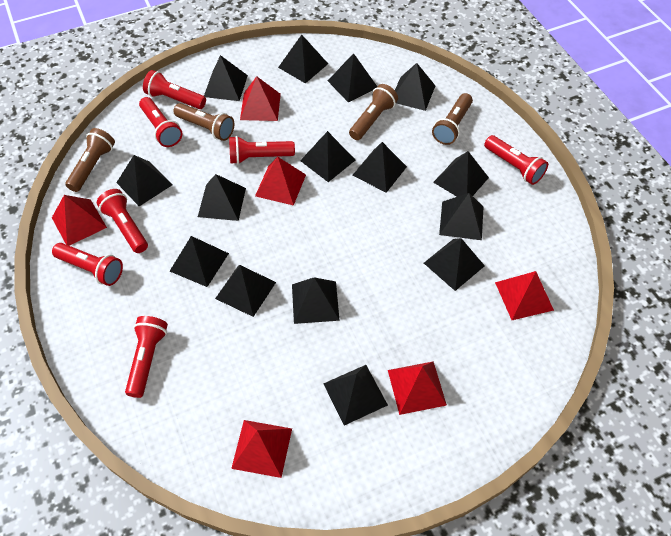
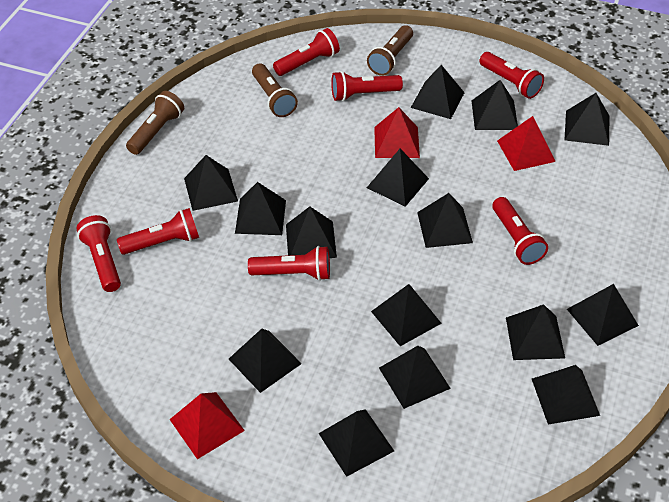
brown flashlight: [65,128,115,192] [173,103,234,141] [349,84,398,140] [432,93,473,145] = 4 -> [126,91,184,155] [252,63,298,117] [367,25,413,76] = 3
red pyramid: [52,195,107,246] [231,420,292,478] [240,76,281,121] [255,157,306,206] [388,361,447,415] [495,271,554,320] = 6 -> [169,392,245,459] [374,107,420,158] [497,116,556,171] = 3

